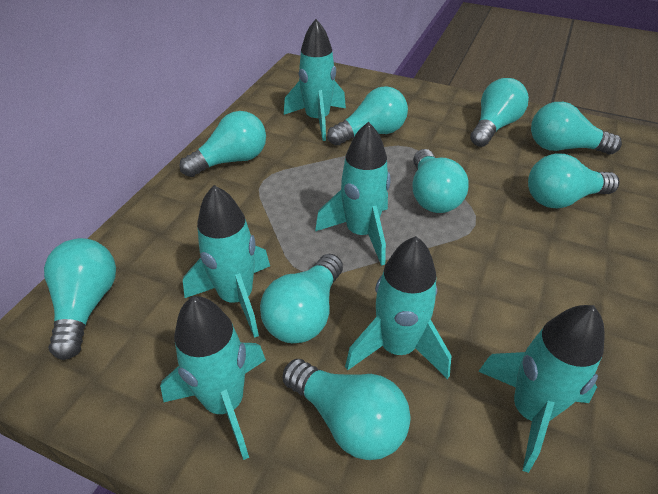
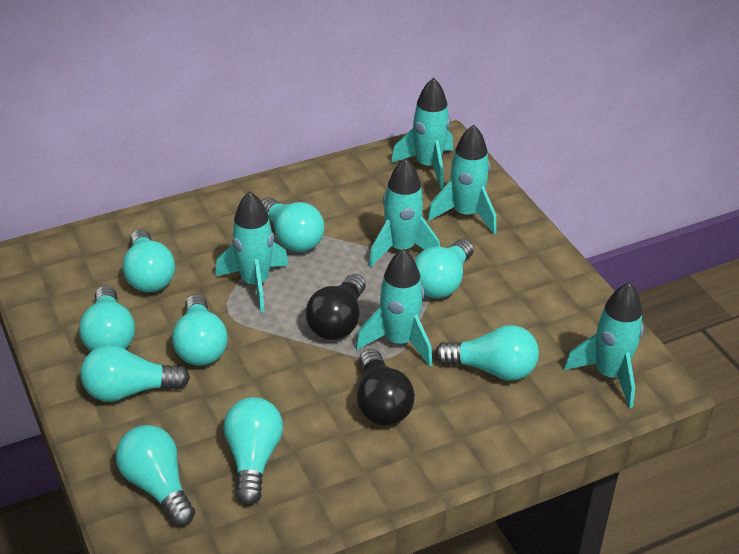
black light bulb: none = 0 -> [306,274,366,340] [357,349,415,425] = 2

